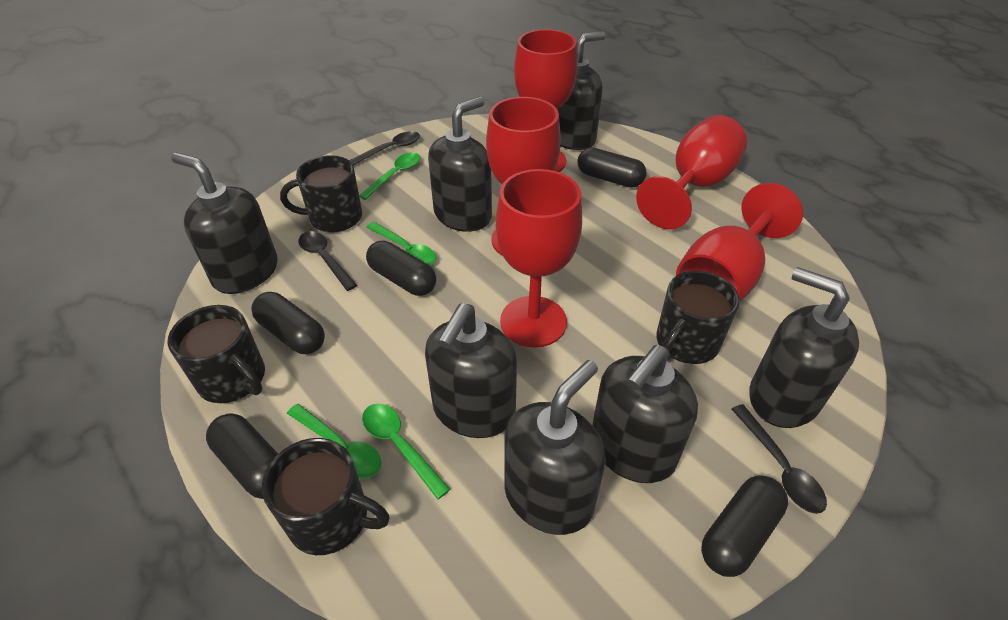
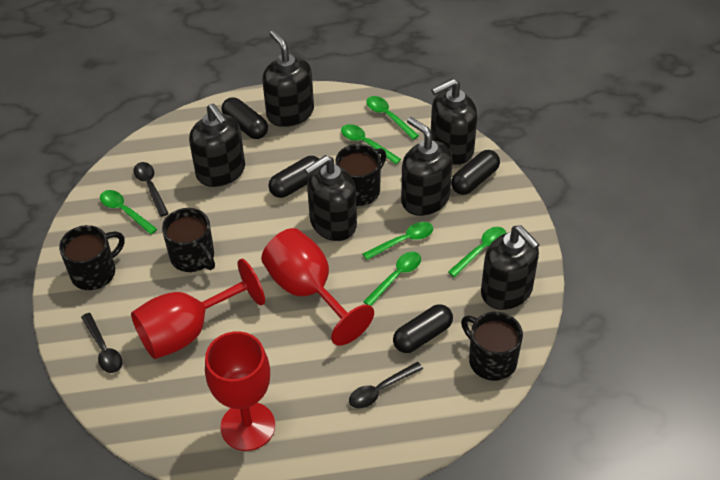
black capsule: [206,413,278,499] [251,292,325,354] [366,241,436,296] [577,148,647,188] [701,475,788,577] = 5 -> [221,97,268,139] [268,156,319,198] [393,304,453,353] [451,150,500,195] = 4
black soap dispenser: [171,153,278,294] [425,303,517,438] [428,97,492,232] [504,360,606,535] [557,31,606,150] [592,345,698,483] [749,267,859,428] = 7 -> [189,104,245,187] [262,30,314,127] [304,155,357,241] [401,117,453,216] [431,78,477,165] [481,225,540,310] = 6
green spoon: [287,404,381,478] [359,153,420,200] [362,404,450,499] [367,222,436,265] = 4 -> [100,190,157,235] [341,124,401,164] [362,222,433,260] [363,252,421,306] [366,96,419,140] [448,227,506,277] = 6
red goblet: [486,97,561,256] [496,169,582,348] [514,29,577,172] [636,115,747,229] [676,183,803,301] = 5 -> [131,259,265,359] [205,331,275,451] [261,228,374,346] = 3

